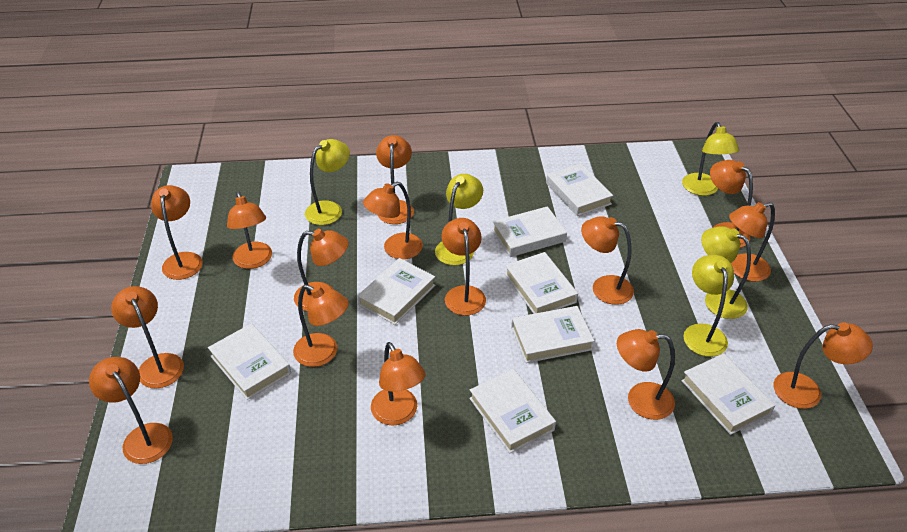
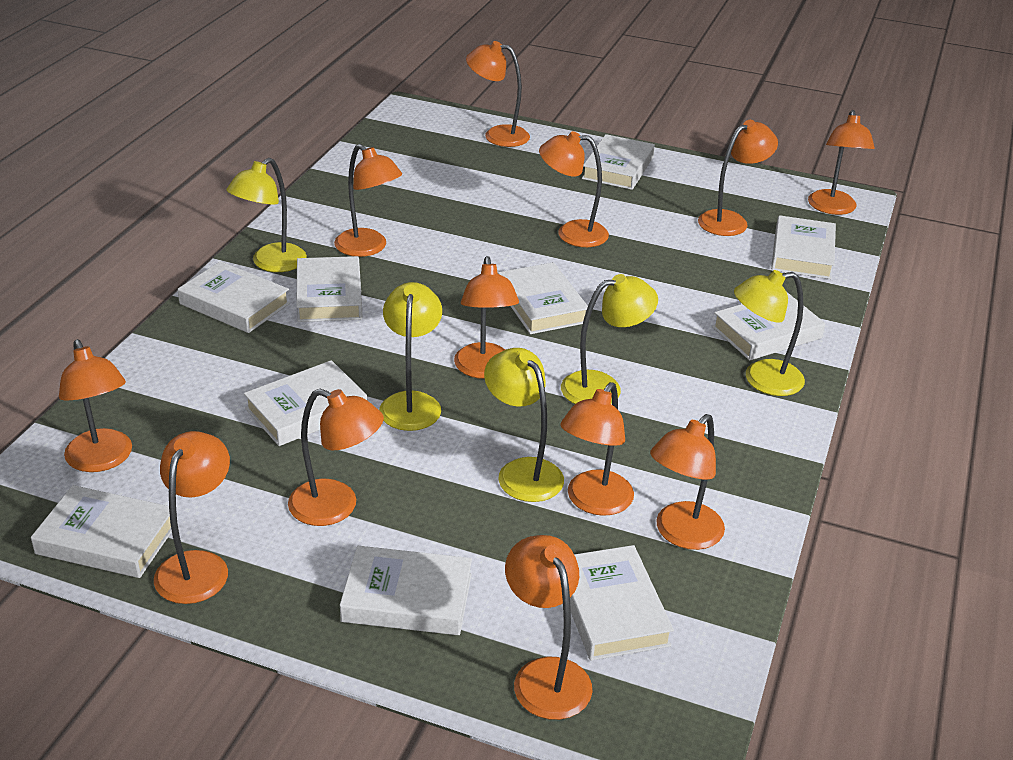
orange lamp: [89,357,173,464] [111,286,184,388] [151,185,203,280] [227,191,272,269] [293,285,349,367] [294,229,348,311] [363,182,423,259] [371,342,426,426] [376,135,414,224] [442,218,486,316] [581,216,634,305] [617,329,675,420] [710,160,753,248] [729,202,775,282] [774,322,873,409] = 15 -> [59,339,132,472] [154,431,230,604] [288,389,384,526] [334,144,402,257] [454,256,519,379] [466,41,530,147] [505,535,592,720] [539,131,609,247] [560,382,634,516] [650,414,725,550] [698,120,778,236] [808,110,875,215] = 12
white book: [208,323,291,400] [358,258,436,325] [469,369,556,453] [492,206,567,257] [505,252,578,314] [511,306,594,363] [546,163,613,216] [681,354,775,435] = 8 -> [31,485,172,578] [178,261,290,333] [244,360,367,446] [296,256,362,322] [340,546,472,635] [498,262,588,334] [570,545,674,661] [582,134,655,190] [712,292,825,361] [771,215,836,279] = 10

